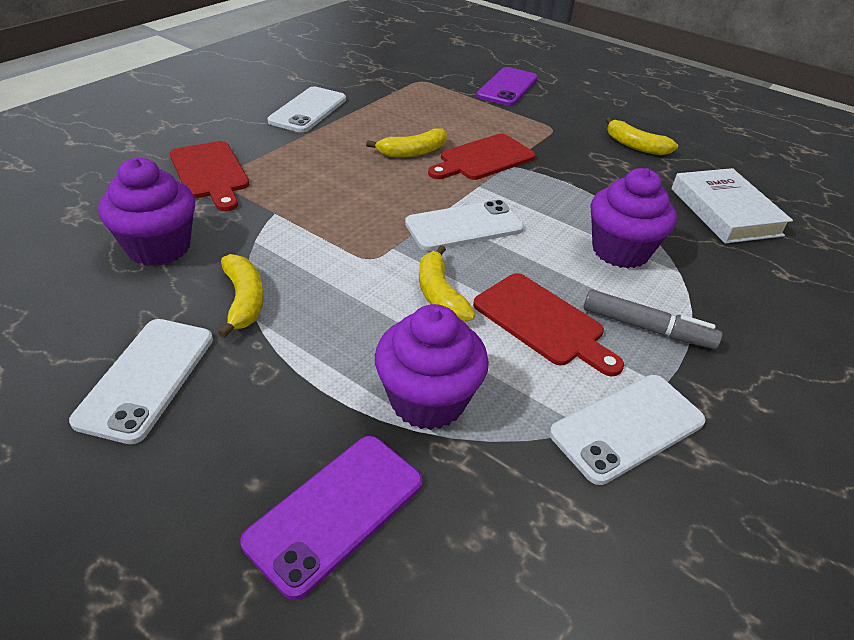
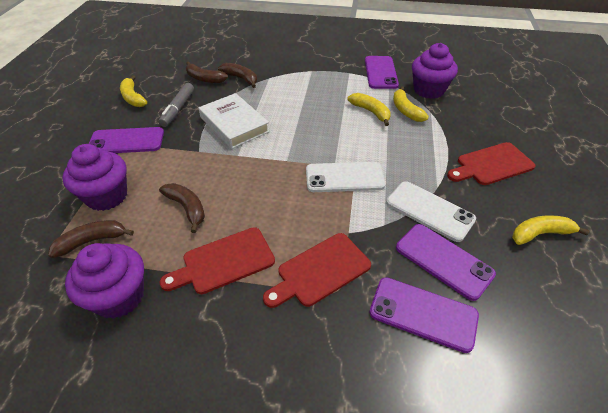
brown banana: none = 0 -> [48,220,134,258] [159,183,205,233] [186,62,228,83] [218,63,257,88] = 4
purple phone: [240,436,423,600] [476,67,538,106] = 2 -> [89,127,164,153] [365,56,399,89] [370,277,479,353] [396,224,496,301] = 4
white phone: [69,319,213,444] [268,87,346,133] [405,200,524,251] [549,375,706,485] = 4 -> [306,162,386,192] [386,181,476,242] = 2

